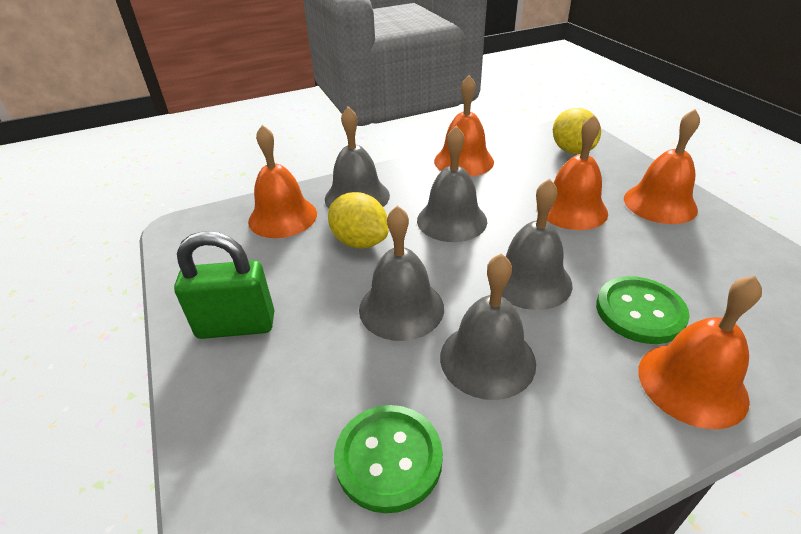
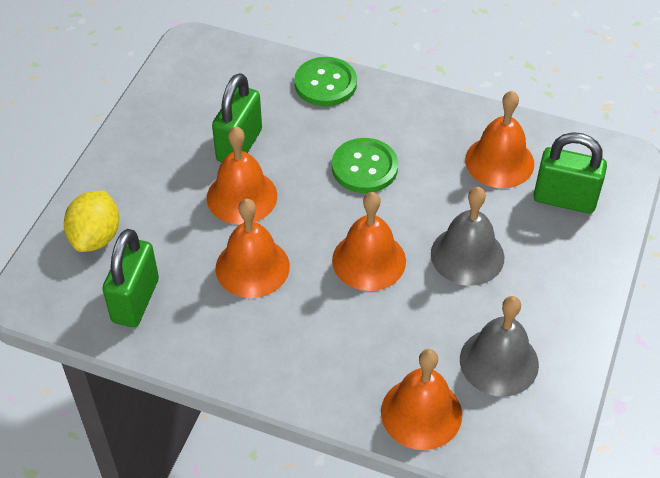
green padlock: [174,231,275,339] = 1 -> [102,229,159,327] [212,73,262,162] [534,132,607,213] = 3
grey bell: [325,107,390,208] [359,206,444,341] [417,126,487,242] [440,253,536,400] [502,179,572,310] = 5 -> [431,187,504,286] [460,296,539,397] = 2
yellow lemon: [328,192,389,249] [553,108,601,154] = 2 -> [64,190,119,252] = 1

